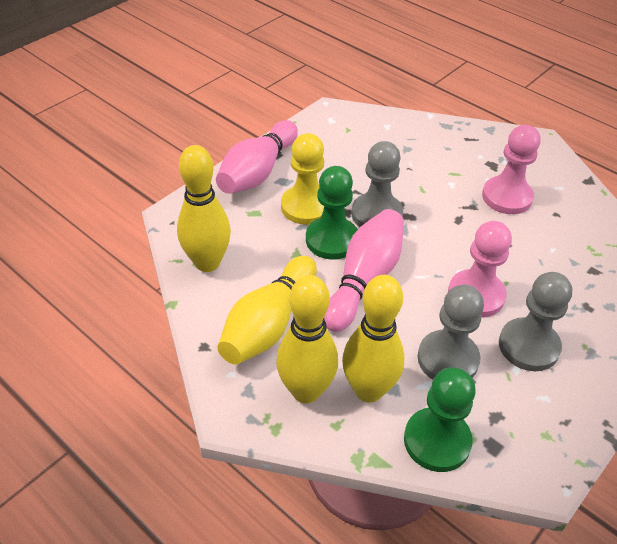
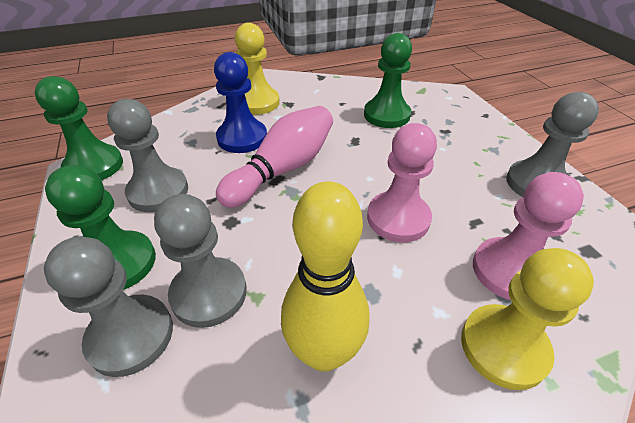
blue pawn: none = 0 -> [214,52,267,153] = 1
green pawn: [306,166,357,259] [404,367,476,472] = 2 -> [35,76,123,180] [45,165,156,290] [364,33,412,128] = 3
grey pawn: [351,141,403,227] [418,285,484,379] [499,272,572,371] = 3 -> [44,237,173,377] [107,99,188,212] [154,194,247,328] [506,92,599,197] = 4
pink bowling pin: [216,120,298,194] [324,209,404,332] = 2 -> [216,106,333,208] = 1
yellow bowling pin: [177,145,231,272] [218,256,317,364] [276,275,338,403] [342,275,405,403] = 4 -> [281,181,370,372] = 1
yellow pawn: [281,133,324,225] = 1 -> [235,23,280,115] [461,248,594,390] = 2

